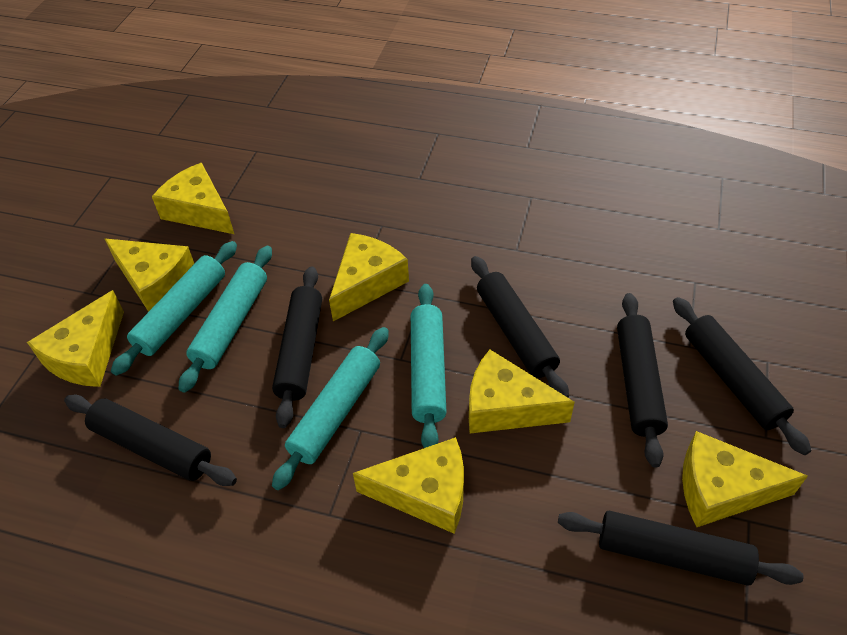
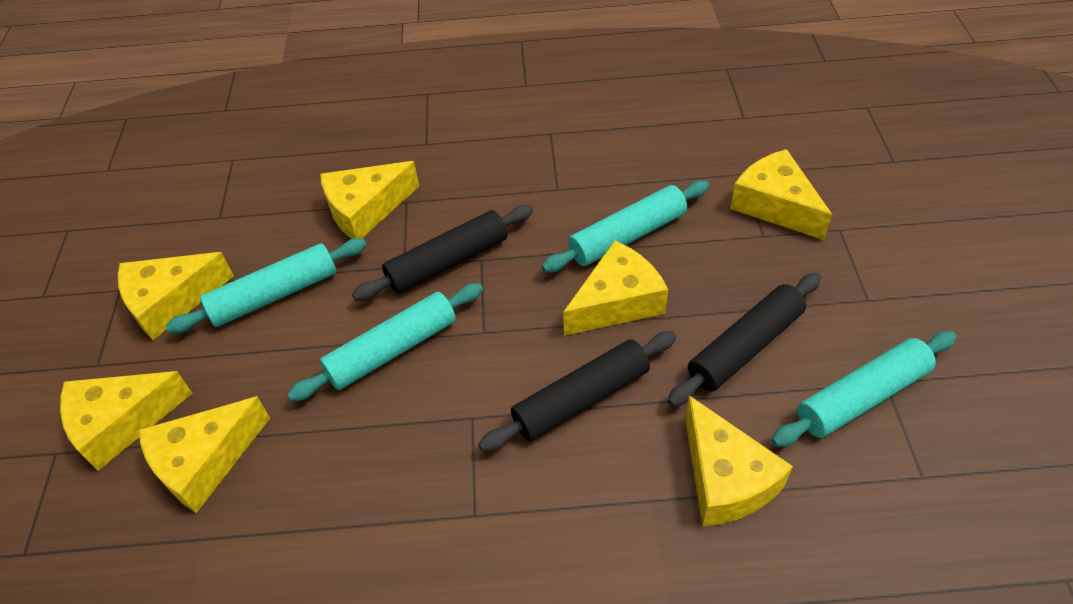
black rolling pin: [64,395,237,486] [272,266,322,428] [471,256,569,398] [558,511,804,586] [617,293,668,468] [673,297,811,455] = 6 -> [352,205,533,301] [479,331,677,452] [668,273,821,407] = 3

